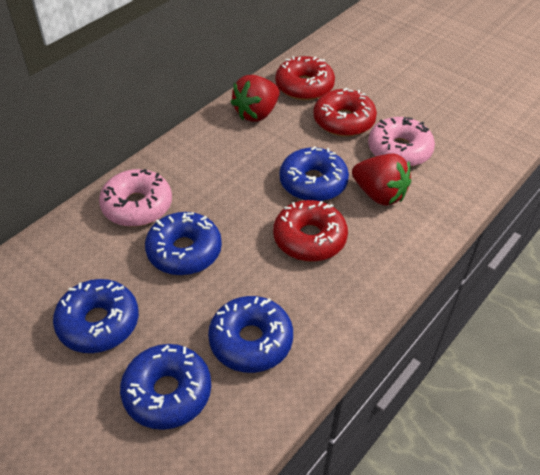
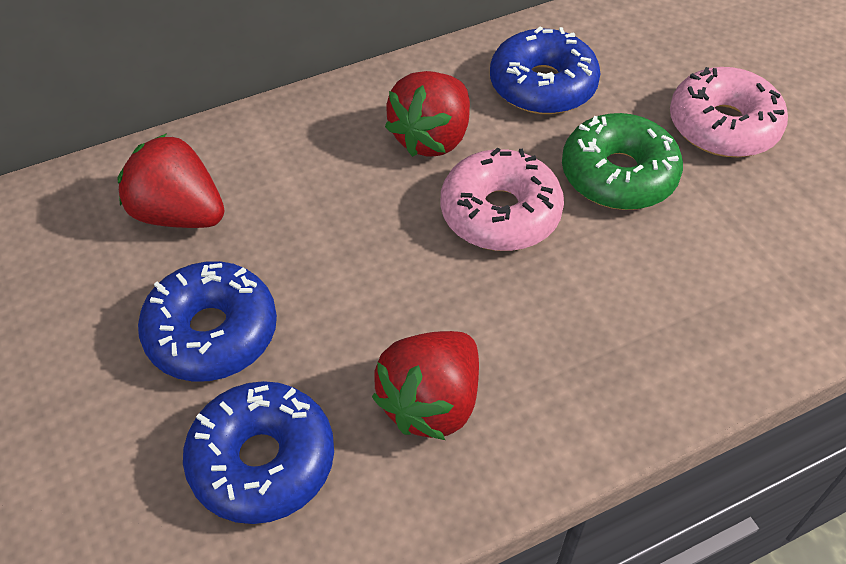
blue donut: [53,279,139,353] [120,344,211,430] [145,212,222,275] [208,296,293,373] [280,146,349,201] = 5 -> [138,261,277,382] [183,381,334,524] [490,26,601,114] = 3
green donut: none = 0 -> [562,113,683,210] = 1
red donut: [273,200,348,262] [275,56,335,100] [313,88,377,137] = 3 -> none = 0
red strawberry: [231,75,280,122] [352,154,411,206] = 2 -> [118,134,224,228] [372,331,479,440] [385,71,470,157] = 3

